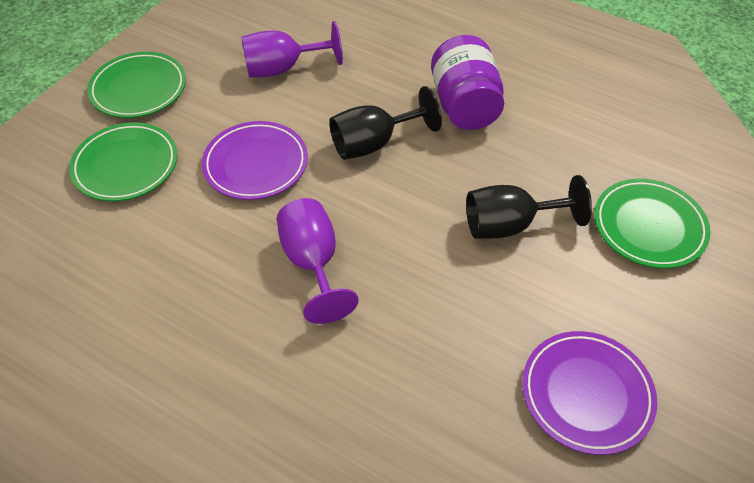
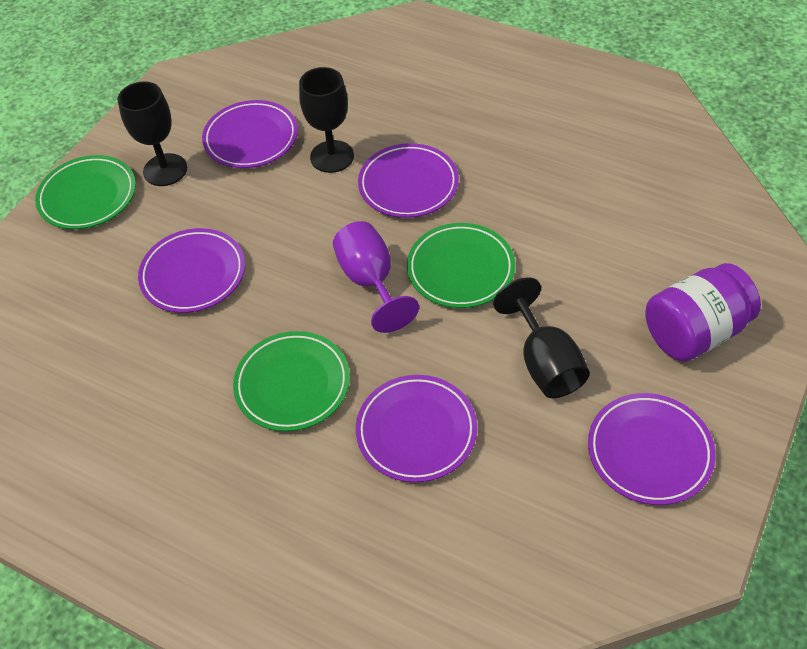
black goblet: [329,86,442,160] [466,175,592,239] = 2 -> [118,81,187,186] [299,67,354,173] [493,277,590,398] = 3
purple goblet: [241,21,343,77] [277,198,359,324] = 2 -> [333,221,419,333] = 1
purple plate: [202,121,308,200] [522,331,657,455] = 2 -> [138,228,245,313] [202,100,298,168] [356,375,477,482] [358,143,459,218] [588,393,716,505] = 5

